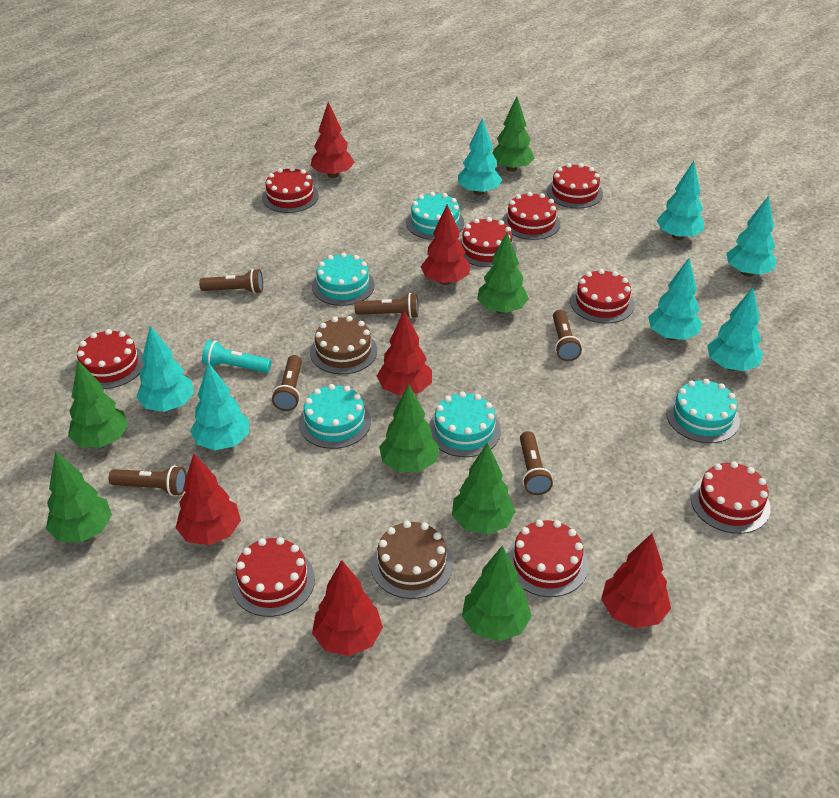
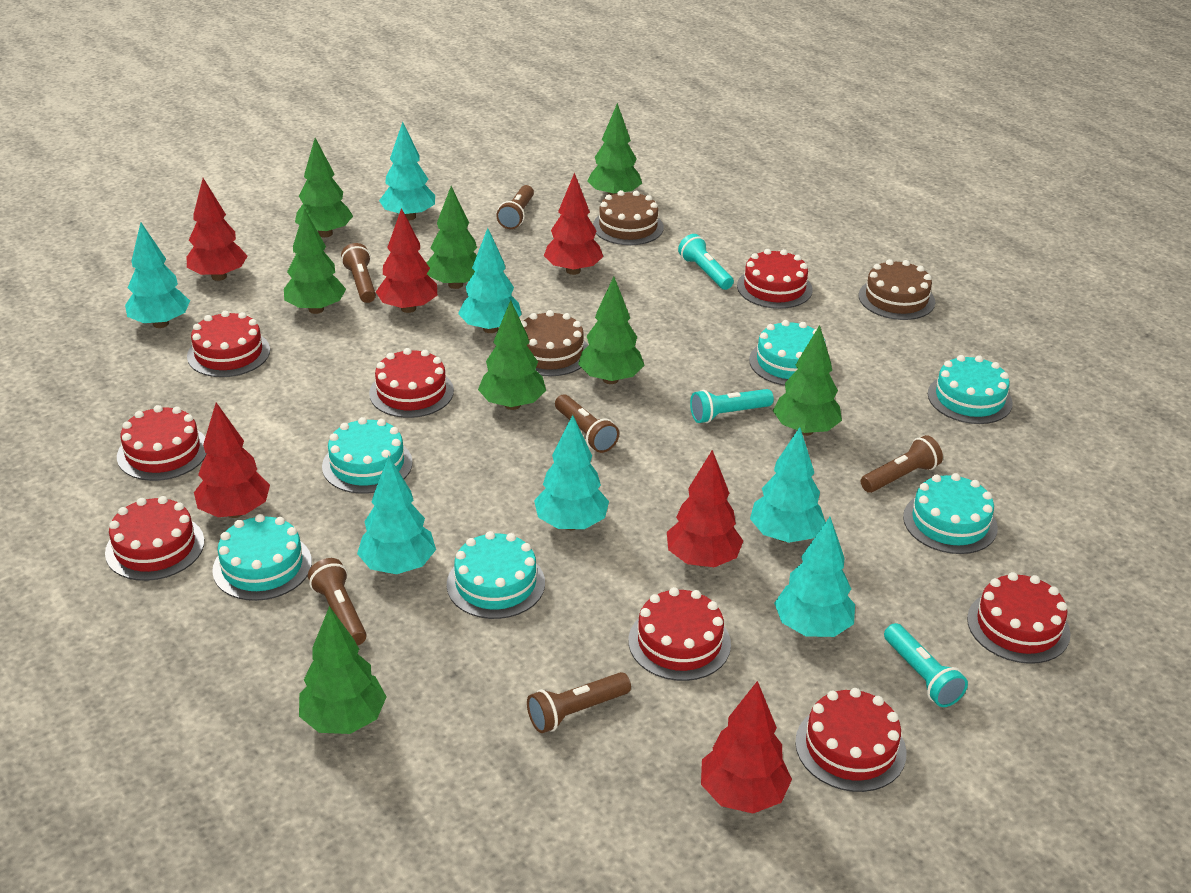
brown cake: [310,316,377,374] [371,521,453,599] = 2 -> [521,310,588,376] [593,190,664,245] [859,259,935,320] = 3
green tree: [46,451,112,542] [68,361,129,448] [379,384,439,472] [452,442,516,535] [462,546,532,641] [477,232,529,314] [493,96,535,172] = 7 -> [284,208,346,314] [295,138,353,237] [299,606,387,734] [427,186,477,289] [478,300,546,410] [578,277,644,384] [587,103,642,195] [773,325,842,436] = 8
red cake: [75,329,145,389] [231,537,315,617] [262,167,319,213] [459,217,517,267] [502,192,560,240] [507,519,588,597] [547,163,603,209] [570,269,635,324] [691,461,771,534] = 9 -> [105,496,204,581] [117,405,206,481] [187,311,270,377] [369,348,454,418] [629,587,731,681] [737,249,813,309] [795,688,907,792] [967,572,1070,664] = 8
turquoise cake: [299,384,371,449] [312,252,375,306] [406,192,464,240] [429,391,501,457] [666,379,740,443] = 5 -> [212,514,312,601] [322,417,413,494] [447,531,545,619] [749,320,826,386] [903,473,998,554] [928,355,1013,424] = 6
turquoise flashlight: [202,340,271,373] = 1 -> [678,234,734,290] [690,389,774,423] [884,623,968,707] = 3

